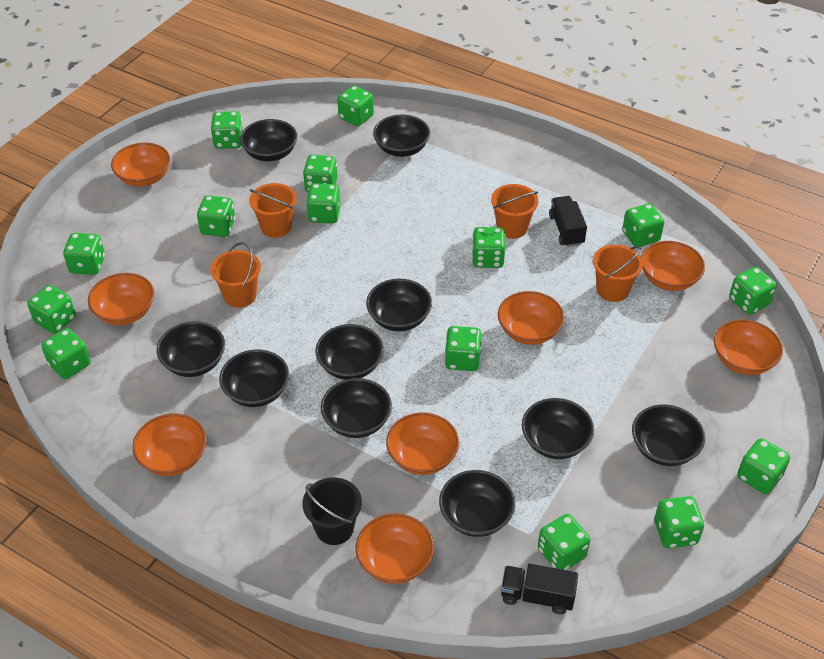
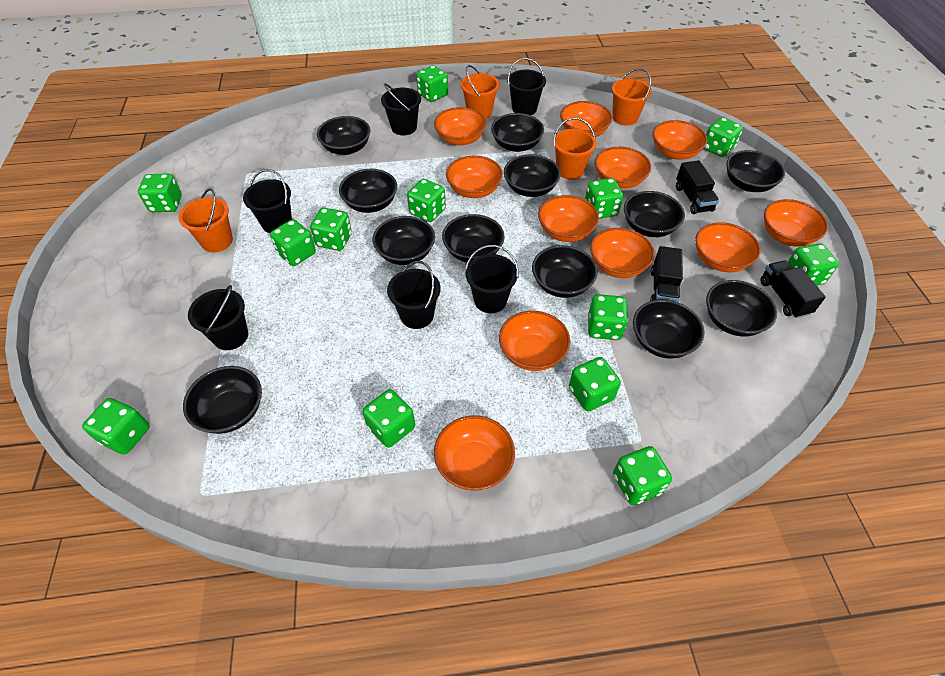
black bowl: [157,321,225,377] [219,349,289,407] [240,119,297,161] [315,324,384,380] [321,378,392,438] [366,279,432,331] [373,114,430,157] [439,470,515,537] [522,398,594,459] [632,404,705,466] = 10 -> [183,366,262,434] [317,116,370,155] [339,169,397,213] [373,216,435,265] [442,214,505,263] [491,113,544,152] [504,154,561,197] [532,245,598,298] [624,191,685,237] [633,299,705,359] [706,280,777,337] [726,150,785,192] = 12
black bucket: [303,477,362,545] = 1 -> [188,285,248,350] [243,169,292,233] [381,83,421,135] [387,261,441,329] [465,245,519,313] [507,58,546,115] = 6
black truck: [501,564,578,614] [549,196,587,247] = 2 -> [650,246,683,303] [676,160,719,214] [760,260,826,318] = 3
green dice: [27,285,76,334] [41,328,91,379] [63,233,105,275] [197,195,235,237] [211,111,243,149] [303,154,337,192] [306,183,341,223] [338,86,374,126] [445,326,482,371] [472,227,505,268] [538,514,590,570] [622,203,664,247] [654,496,704,548] [729,267,777,315] [737,438,790,494] = 15 -> [82,398,150,455] [138,174,182,212] [270,219,316,266] [310,208,352,251] [363,389,415,448] [407,179,446,222] [416,65,448,102] [569,357,621,411] [585,178,623,219] [588,294,628,340] [613,446,672,505] [703,117,743,157] [788,243,839,285] = 13
orange bowl: [88,273,154,325] [111,143,170,186] [132,414,206,476] [355,513,434,584] [386,413,459,475] [498,291,564,345] [641,241,705,291] [714,319,783,375] = 8 -> [434,107,487,146] [434,415,515,490] [446,155,503,198] [499,311,570,371] [538,195,599,242] [560,101,613,137] [590,228,654,278] [595,147,651,188] [653,120,707,160] [695,222,761,272] [764,199,828,247] = 11

